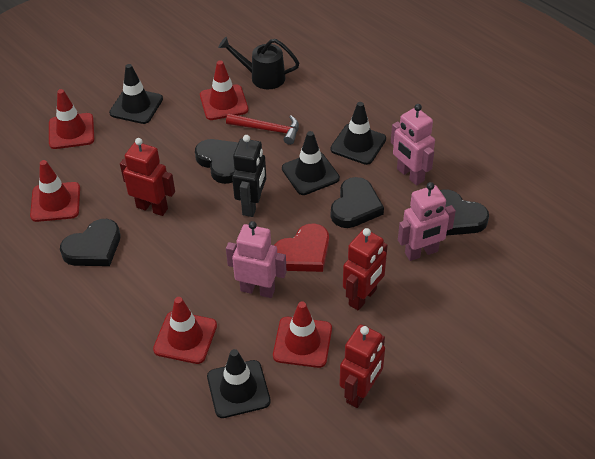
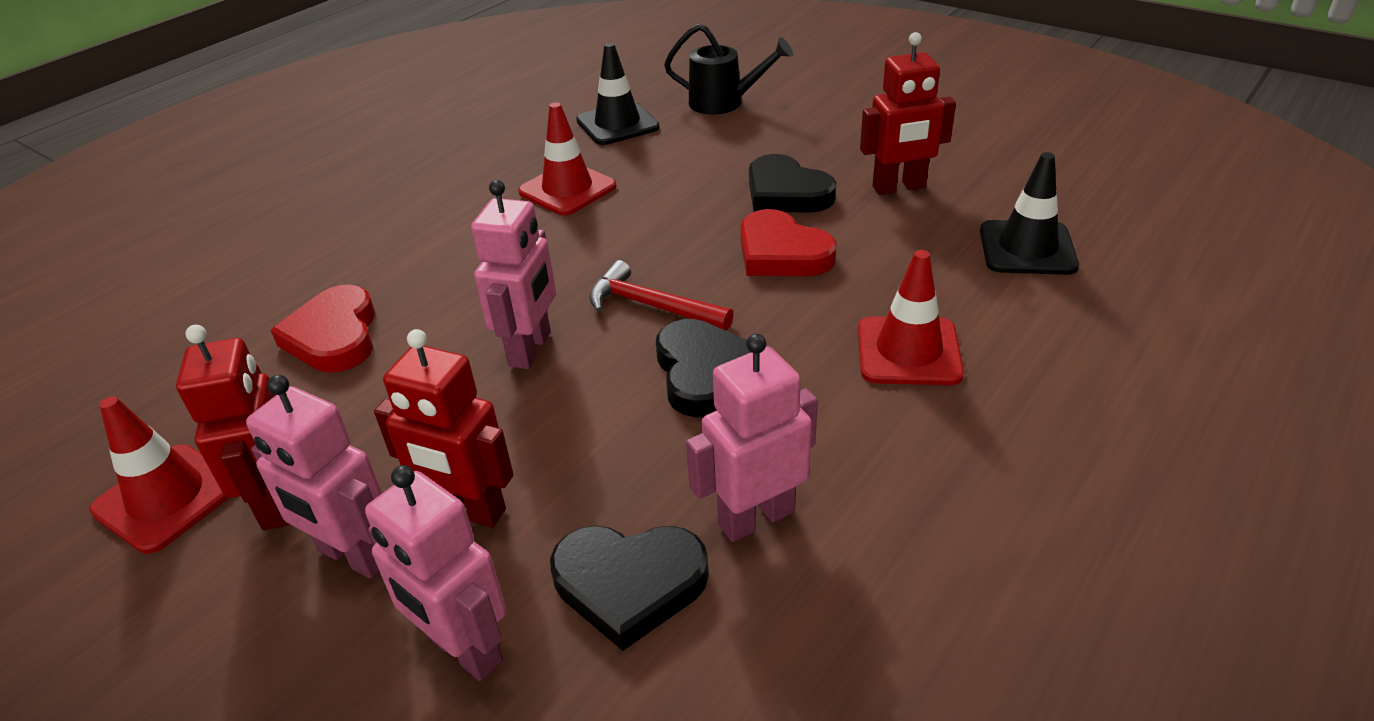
black heart: [60,219,120,266] [195,139,238,184] [331,177,384,228] [440,190,489,236] = 4 -> [550,526,709,651] [656,319,751,417] [749,154,836,213] = 3
black robot: [232,135,266,217] = 1 -> none = 0
black traffic cone: [109,64,163,124] [207,349,271,418] [282,131,340,195] [330,102,386,165] = 4 -> [576,43,660,145] [980,152,1079,275] = 2
pink robot: [226,221,287,298] [391,104,435,185] [398,182,456,261] = 3 -> [246,375,382,579] [365,465,506,681] [471,180,556,369] [686,334,818,542] = 4
red heart: [274,223,329,272] = 1 -> [270,285,376,373] [740,209,837,276] = 2
red traffic cone: [30,160,80,222] [49,89,94,149] [153,297,217,364] [200,60,248,120] [273,301,332,368] = 5 -> [89,396,229,554] [518,102,616,216] [858,250,964,385] = 3

